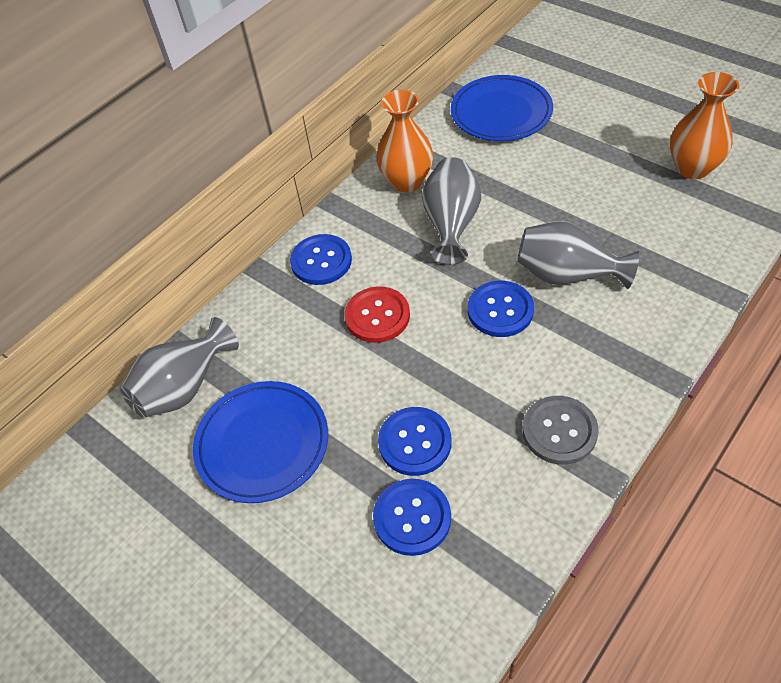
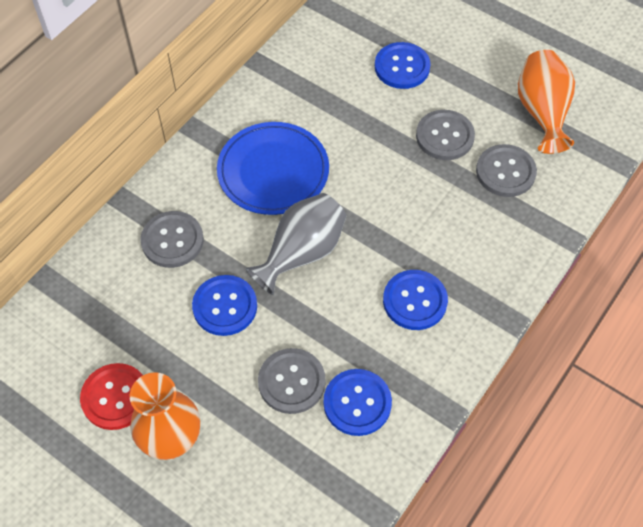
blue plate: [193,381,328,503] [451,75,553,141] = 2 -> [217,122,329,215] = 1
grey button: [523,396,599,465] = 1 -> [140,211,204,268] [258,348,326,414] [416,110,475,160] [476,144,537,197] = 4
grey vase: [120,317,239,418] [422,158,481,265] [517,221,639,289] = 3 -> [246,193,346,295] = 1

